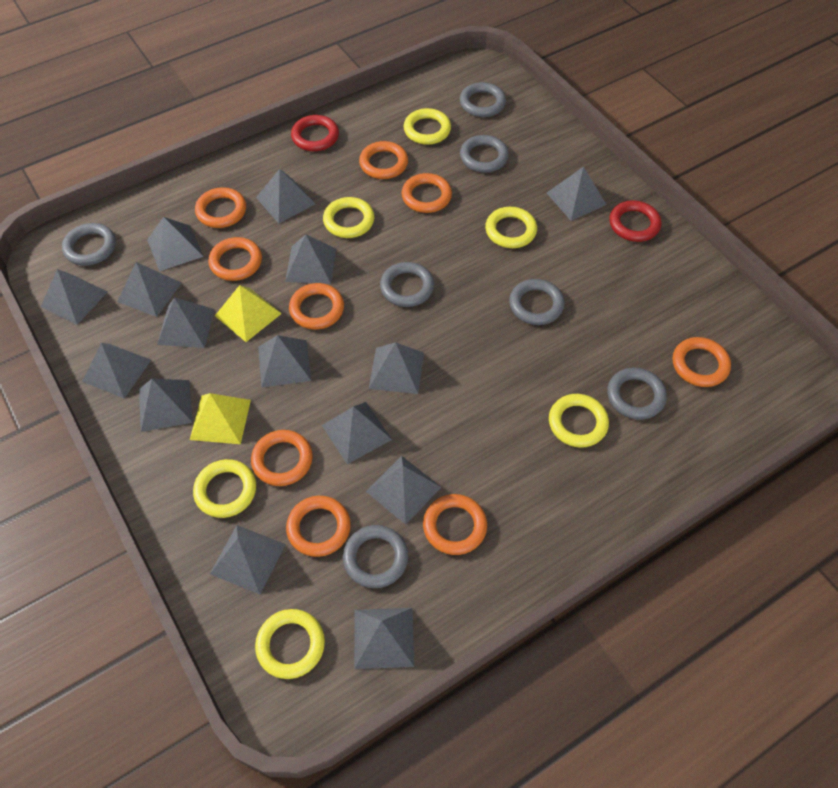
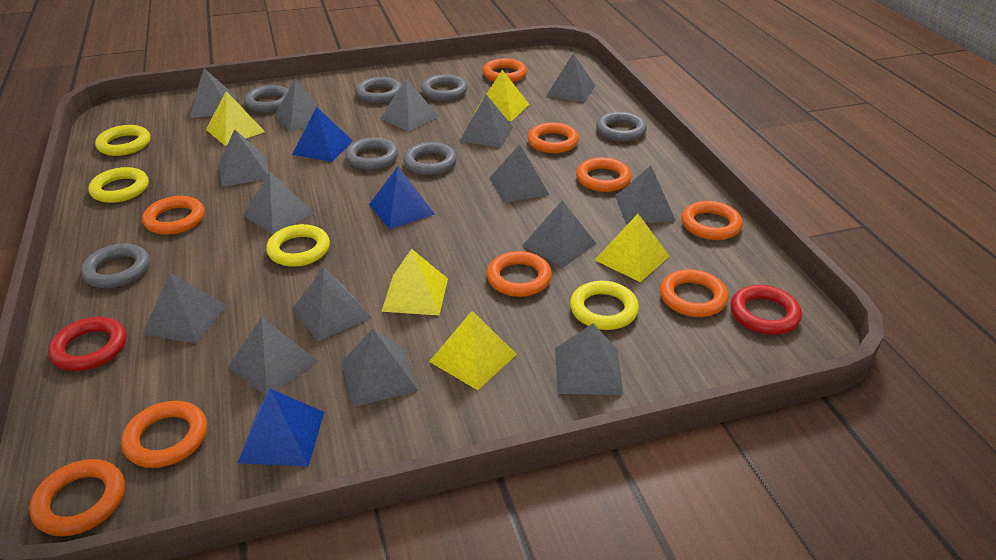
blue pyramid: none = 0 -> [238,389,324,466] [292,107,353,162] [369,167,435,229] = 3
yellow pyramid: [190,393,251,444] [215,285,282,342] = 2 -> [206,91,265,146] [381,249,448,315] [429,311,517,390] [474,70,530,121] [595,214,669,282] = 5
yellow ring: [193,459,256,518] [255,609,325,679] [323,197,374,238] [404,108,451,145] [485,207,537,248] [549,394,609,448] = 6 -> [89,167,149,203] [95,125,150,156] [266,224,330,267] [570,281,639,330] = 4

